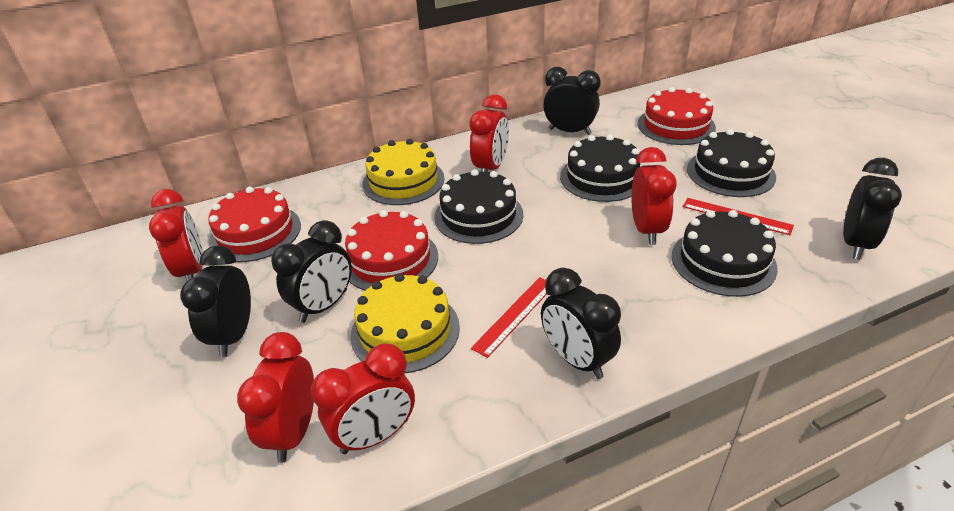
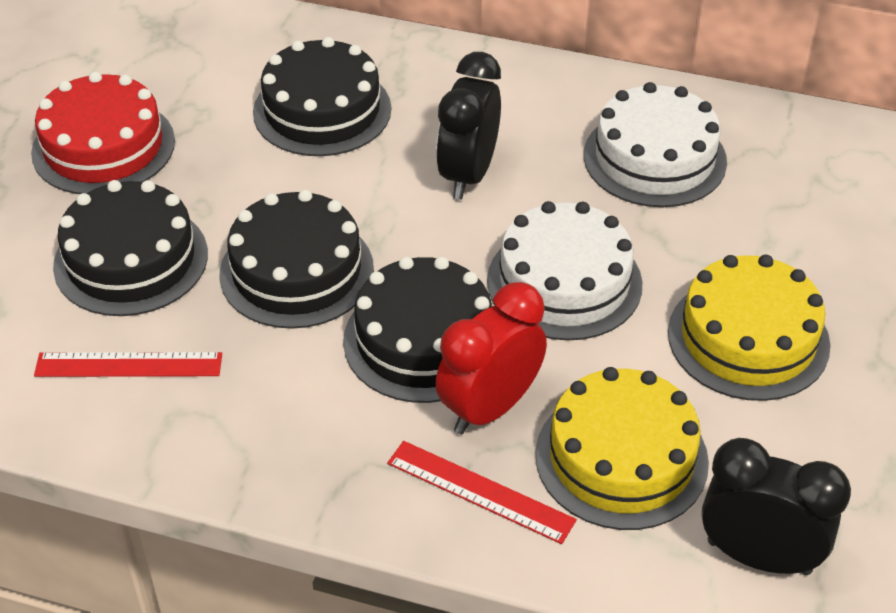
black clock: [180,245,251,358] [271,220,352,323] [541,268,621,379] [543,67,601,135] [843,158,902,260] = 5 -> [436,52,501,199] [702,438,851,575] = 2
red cake: [208,187,301,262] [345,210,438,291] [638,87,716,145] = 3 -> [31,72,175,194] = 1
red clock: [149,189,203,281] [237,332,314,463] [311,343,415,454] [469,95,509,172] [631,147,677,245] = 5 -> [435,282,547,434] = 1
white cake: none = 0 -> [487,201,642,340] [584,82,727,207] = 2

